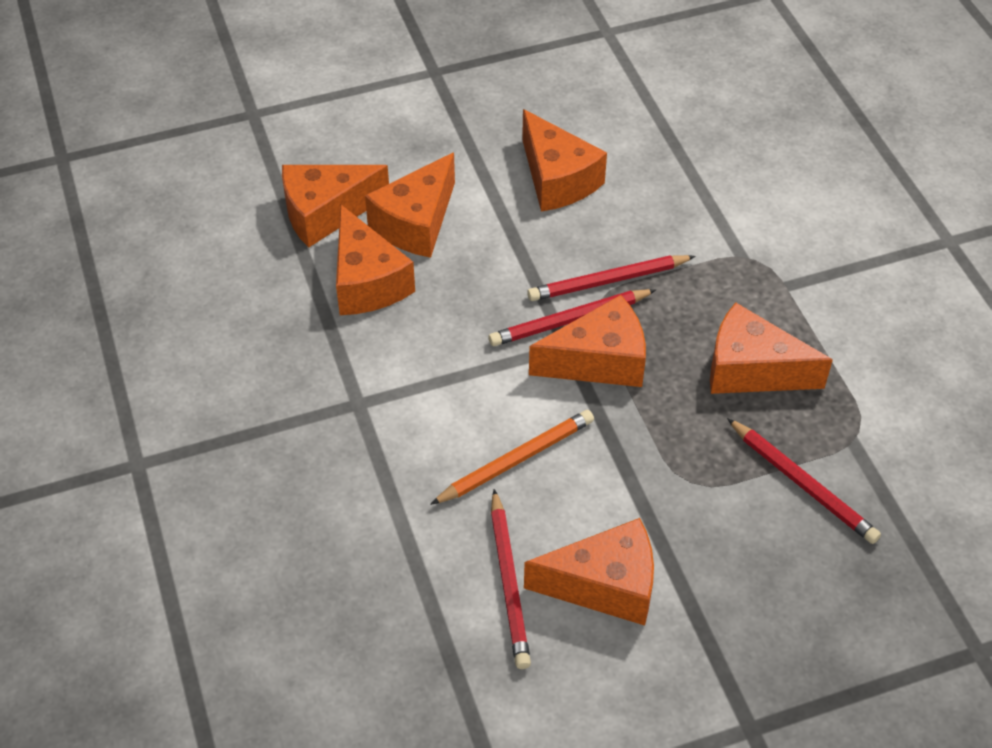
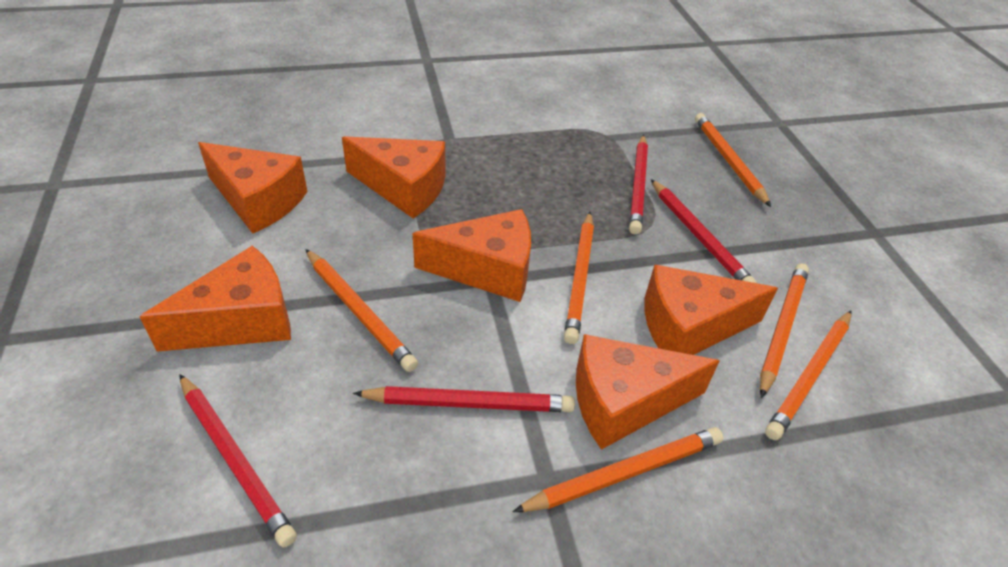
orange cheese: [282,165,389,247] [336,205,415,315] [365,152,455,258] [522,109,607,212] [524,518,654,626] [529,295,646,387] [710,302,833,394] = 7 -> [139,246,291,351] [198,142,307,234] [342,136,446,218] [413,209,531,302] [576,334,719,450] [644,264,778,355] = 6
orange pencil: [430,410,594,505] = 1 -> [305,249,418,372] [512,427,723,512] [564,212,594,344] [695,113,771,207] [760,263,809,398] [765,311,852,440] = 6

